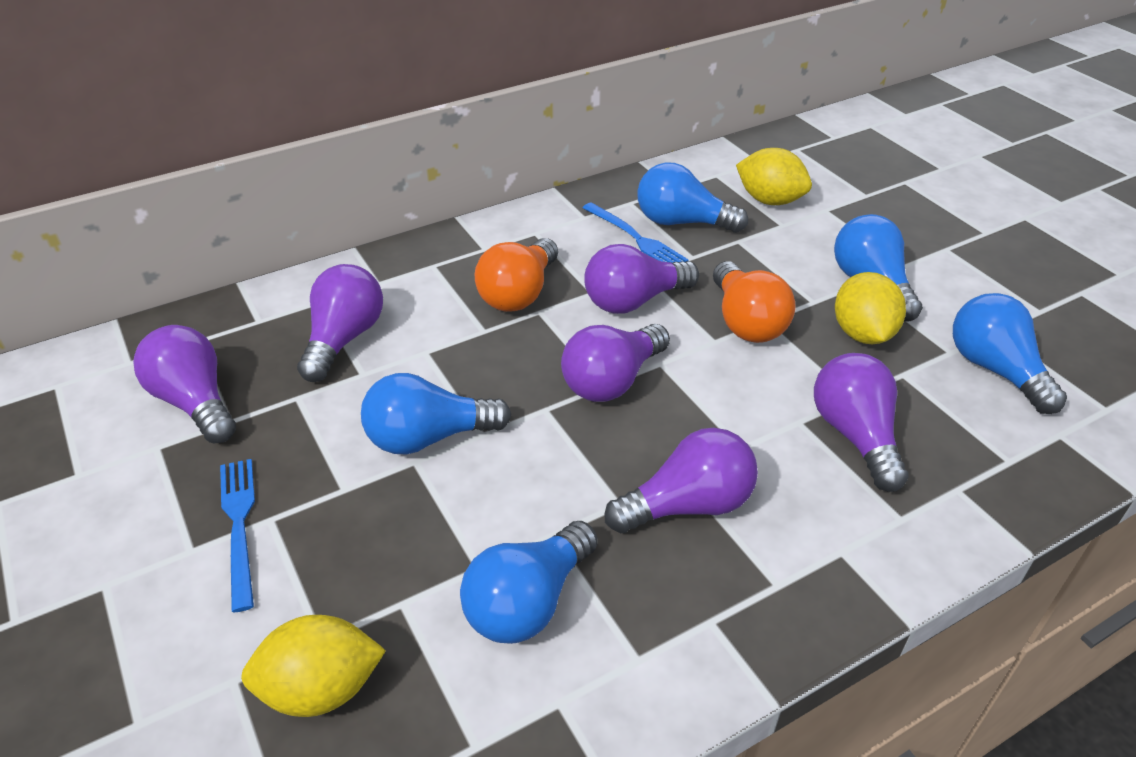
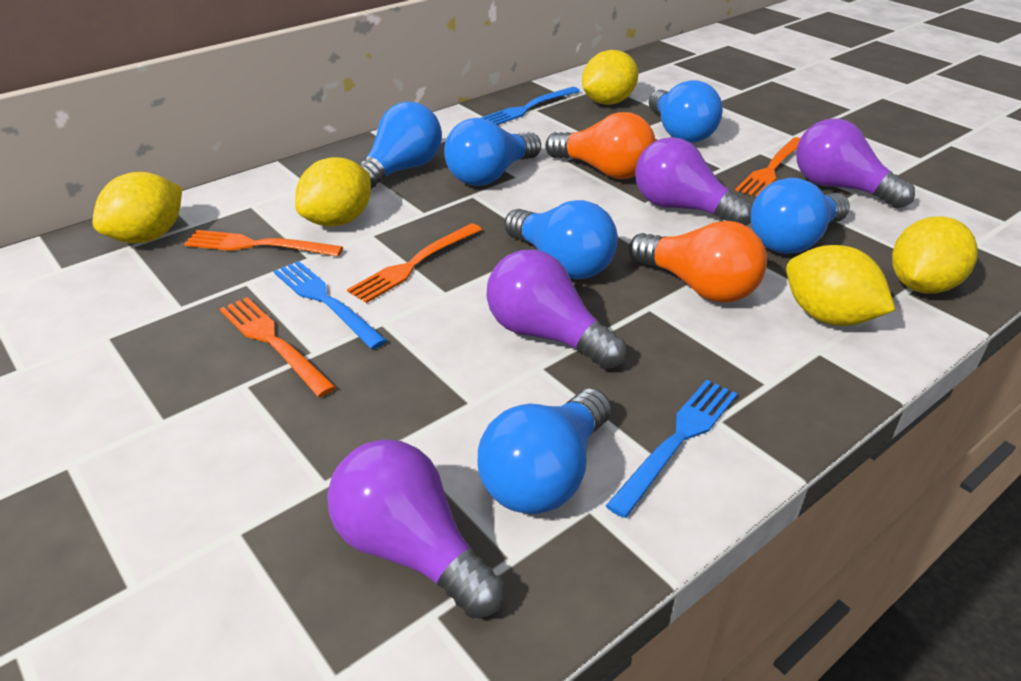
blue fork: [220,459,255,612] [583,202,689,263] = 2 -> [274,261,387,350] [481,87,580,125] [606,380,738,518] = 3
blue light bulb: [361,373,512,455] [460,521,598,644] [637,162,748,232] [834,214,923,322] [953,293,1067,414] = 5 -> [359,102,442,189] [444,118,541,186] [478,388,611,514] [504,200,618,279] [649,80,723,143] [750,178,850,254] = 6
orange fork: none = 0 -> [184,230,343,256] [220,297,336,397] [347,223,482,303] [735,137,800,197] = 4
purple light bulb: [133,325,236,443] [297,264,383,382] [561,324,670,402] [584,244,699,314] [604,428,758,533] [814,353,908,492] = 6 -> [327,439,504,618] [486,250,626,369] [635,137,753,226] [796,118,915,208] = 4
yellow lemon: [241,615,386,717] [736,148,812,205] [835,272,906,344] = 3 -> [92,172,182,243] [295,157,371,227] [582,50,638,105] [786,245,895,326] [892,216,978,294] = 5

